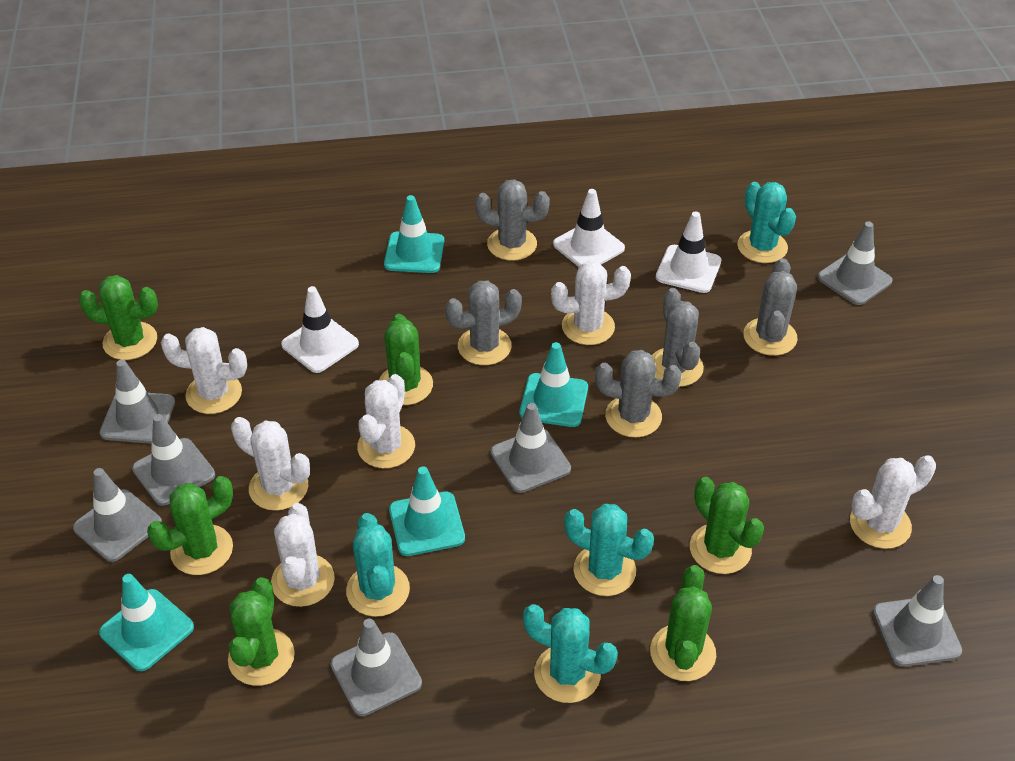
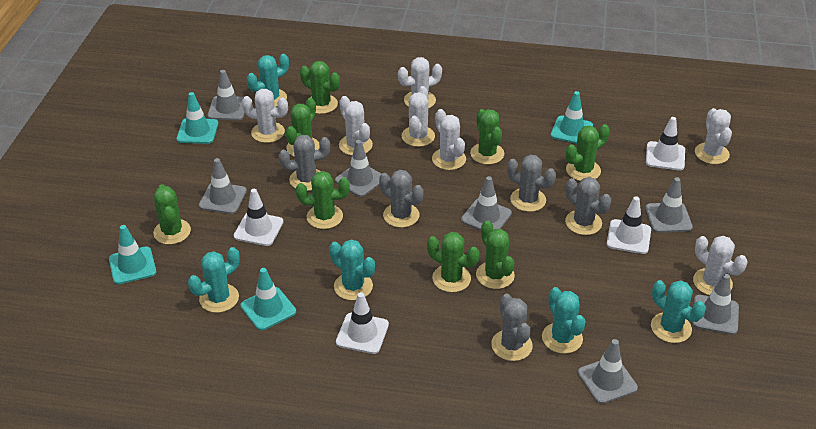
green cactus: [79,275,158,360] [147,476,233,575] [228,577,295,686] [379,314,433,405] [650,565,716,681] [690,477,764,574] = 6 -> [153,184,191,245] [286,98,319,157] [296,171,350,229] [300,61,340,114] [427,232,480,292] [470,109,504,165] [476,220,515,289] [565,124,610,181] = 8
turquoise cactus: [346,513,410,617] [523,604,618,703] [564,504,654,596] [737,182,796,263] = 4 -> [188,247,240,313] [247,54,289,107] [329,240,375,300] [542,287,585,354] [651,280,706,343] = 5
white cactus: [161,327,247,414] [231,417,310,511] [271,503,335,607] [357,374,415,468] [551,261,631,345] [850,455,936,549] = 6 -> [242,89,288,143] [339,96,373,156] [398,57,442,109] [402,86,435,147] [432,109,466,170] [693,236,747,296] [695,108,732,164] = 7
white traffic cone: [281,286,359,373] [553,189,625,267] [656,212,721,293] = 3 -> [234,189,284,246] [336,292,389,354] [607,196,651,254] [646,117,685,171] = 4

